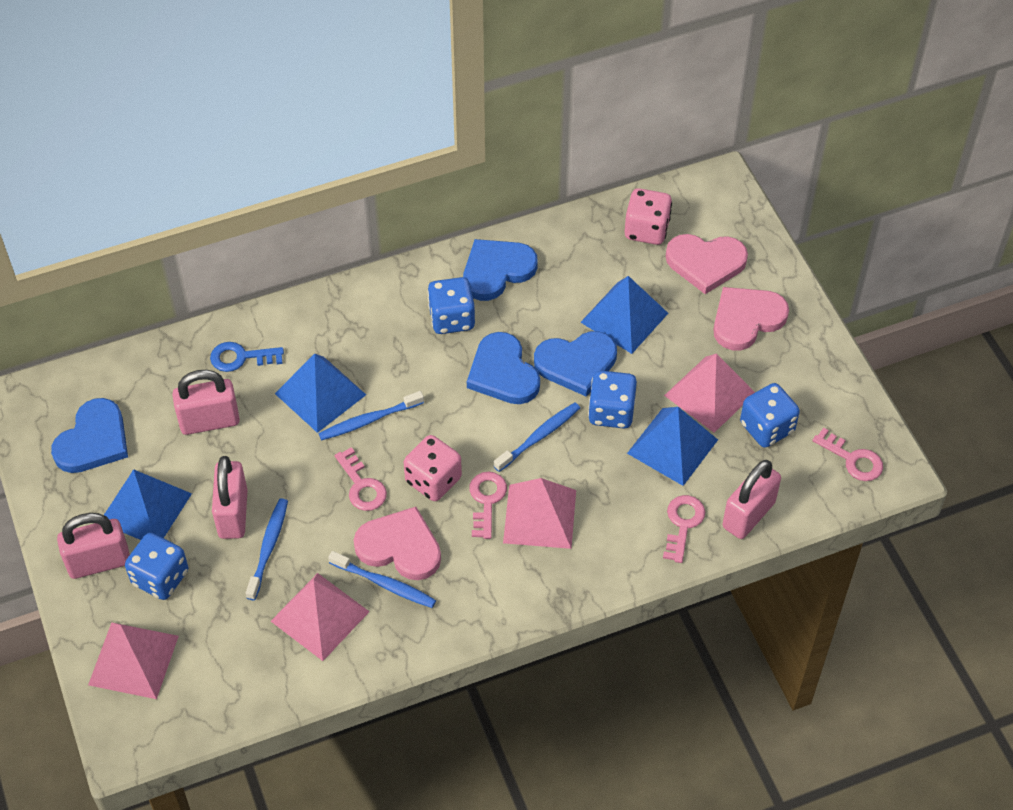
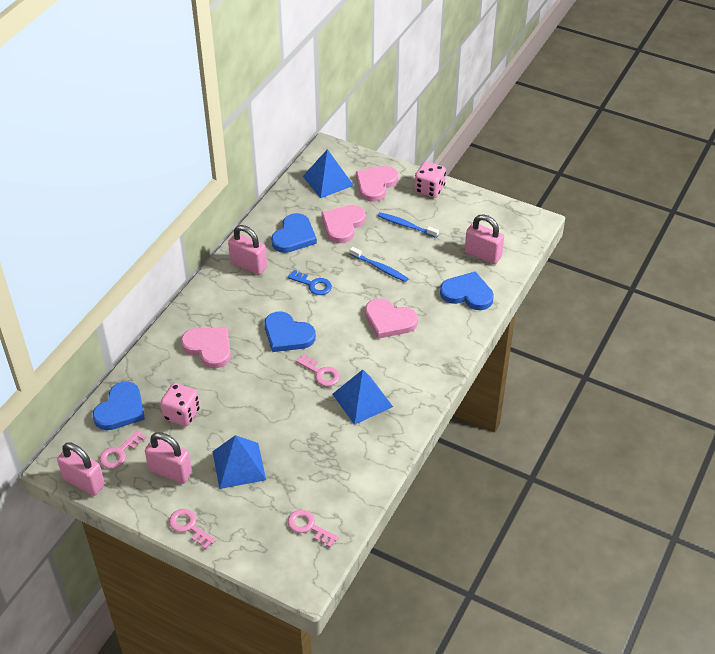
blue dice: [125,533,188,600] [427,277,475,334] [588,371,637,429] [740,383,800,448] = 4 -> none = 0
blue pyramid: [104,469,192,540] [275,354,366,433] [580,276,668,354] [627,407,718,486] = 4 -> [212,435,266,489] [303,149,354,198] [332,369,393,425] = 3
blue toothbrush: [246,499,288,600] [318,391,424,441] [328,551,436,608] [494,402,580,472] = 4 -> [350,247,409,282] [378,212,439,238] = 2
pink heart: [354,507,441,580] [666,234,748,294] [713,287,789,350] = 3 -> [181,328,231,368] [321,205,366,243] [356,166,398,202] [365,298,418,339] = 4
pink pyramid: [88,622,179,699] [271,573,370,661] [503,478,576,549] [664,354,755,433] = 4 -> none = 0

